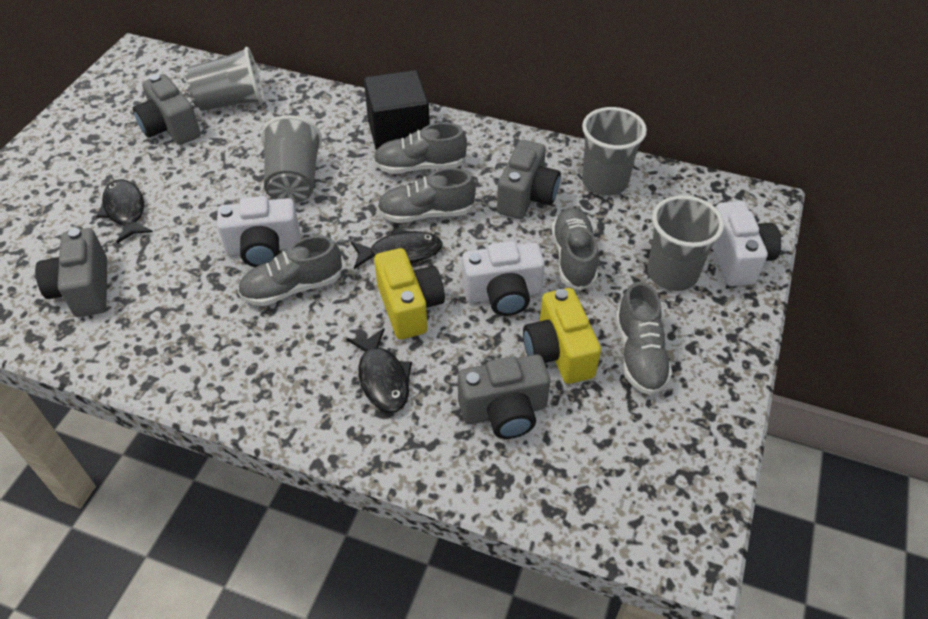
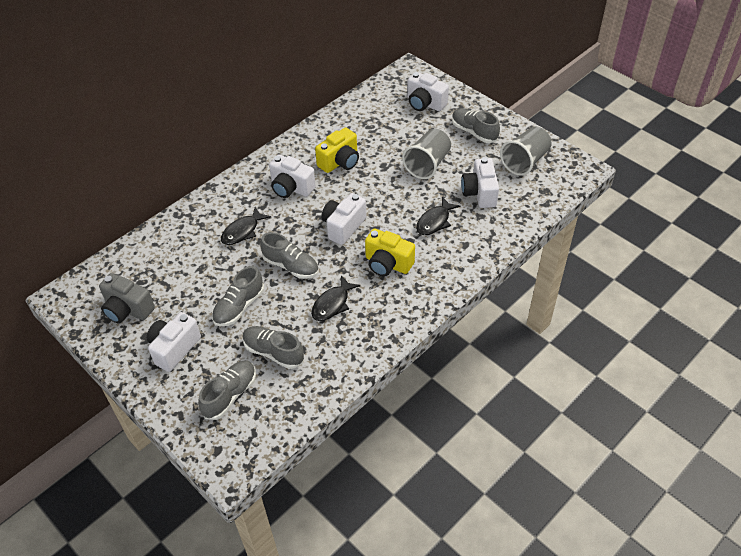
black cube: [364,70,430,150] = 1 -> none = 0
grey camera: [35,228,107,317] [133,74,201,145] [458,355,550,439] [497,140,561,219] = 4 -> [99,273,155,324] = 1
grey cup: [185,47,264,111] [261,115,322,203] [582,107,647,196] [647,195,724,291] = 4 -> [402,129,451,179] [500,127,551,176] = 2
white camera: [217,196,300,267] [462,241,545,316] [712,201,781,286] = 3 -> [147,312,201,372] [269,154,316,198] [321,193,367,245] [407,72,449,111] [461,157,499,208] = 5

